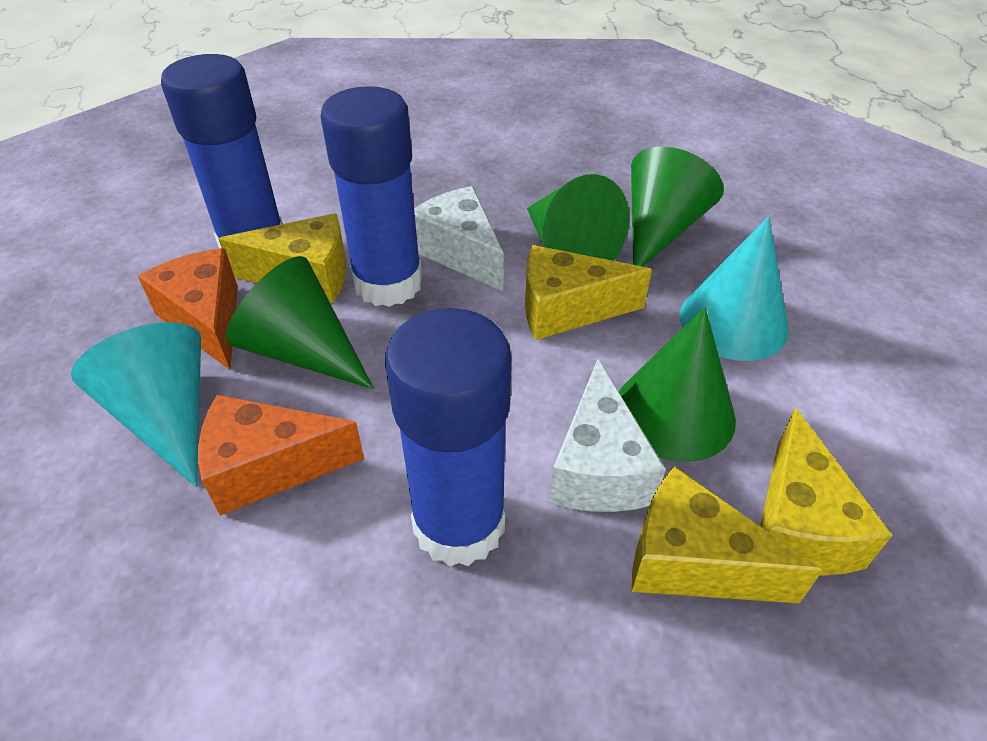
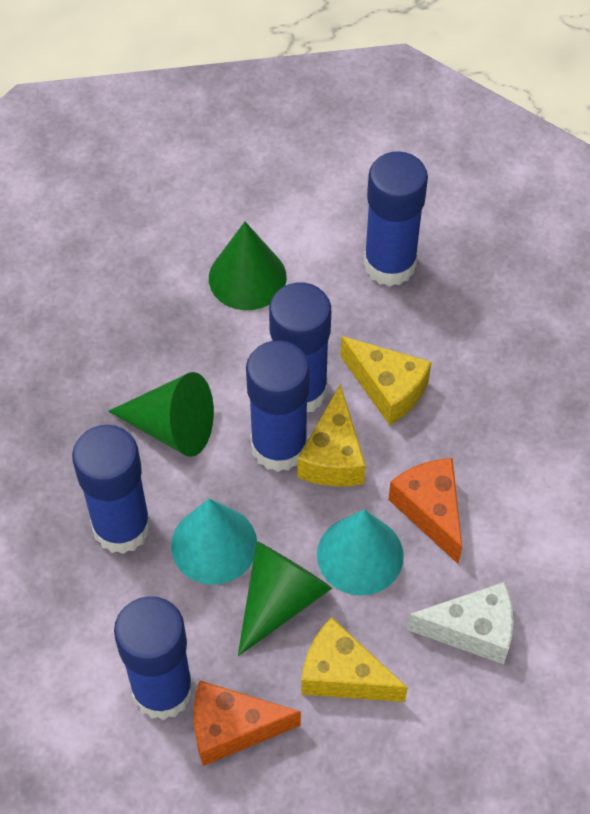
blue glue stick: [161,54,283,249] [321,86,423,307] [385,308,511,567] = 3 -> [72,425,151,554] [114,596,194,720] [246,340,310,472] [269,282,331,412] [364,151,428,287] = 5
green cone: [226,256,374,389] [527,174,630,261] [619,307,736,462] [631,146,724,267] = 4 -> [108,372,214,457] [209,222,287,310] [238,541,332,656] = 3
white cheese: [414,186,504,291] [550,359,666,512] = 2 -> [407,582,513,665] = 1
yellow cheese: [219,213,346,303] [525,245,652,340] [632,466,822,603] [760,408,893,576] = 4 -> [297,384,366,487] [301,617,408,702] [341,336,431,425] = 3

